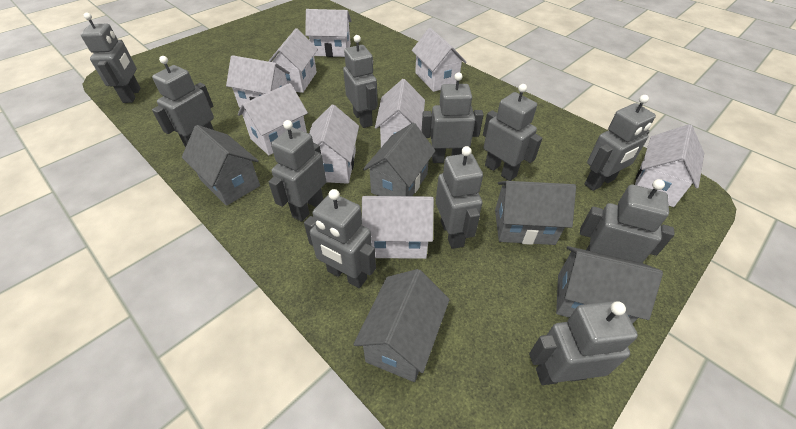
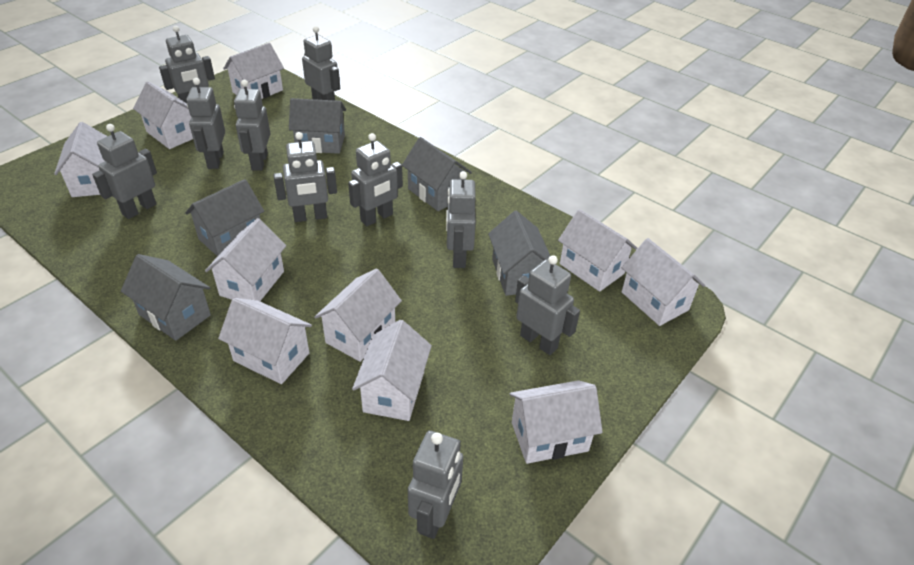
grey robot: [81,13,141,103] [152,56,214,148] [268,120,326,222] [304,189,376,288] [343,35,378,128] [422,72,484,163] [436,146,483,249] [483,84,543,181] [529,301,638,385] [580,179,675,263] [584,95,656,191] = 11 -> [92,124,157,219] [159,26,215,103] [186,78,225,169] [234,80,271,171] [273,132,337,222] [302,26,340,100] [348,133,403,226] [408,431,463,539] [446,171,476,268] [515,255,580,355] = 10
white house: [226,55,290,108] [238,83,308,155] [268,29,318,93] [305,9,351,57] [309,105,359,184] [362,196,434,259] [375,79,425,147] [412,28,467,92] [635,124,704,207] = 9 -> [54,122,107,197] [133,82,193,149] [205,218,286,301] [218,298,312,384] [223,43,284,99] [314,268,402,362] [352,320,432,421] [509,380,603,464] [558,209,637,292] [622,238,705,326] = 10

